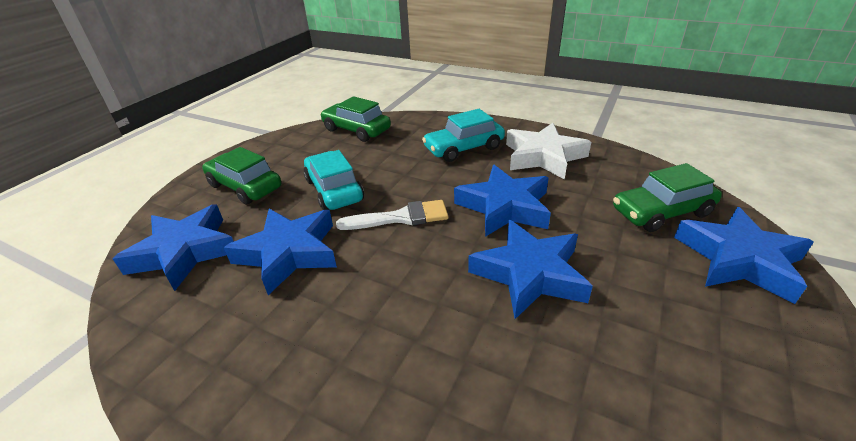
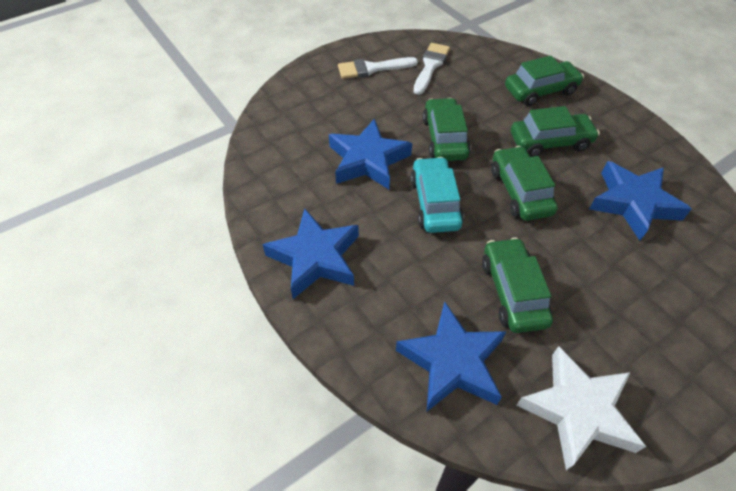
blue star: [113,204,234,291] [224,209,337,295] [454,165,551,237] [468,220,593,319] [674,207,814,304] = 5 -> [262,209,359,299] [329,118,412,189] [396,301,507,411] [589,161,691,241] = 4
green car: [202,147,281,205] [320,96,391,142] [613,163,722,232] = 3 -> [423,98,470,161] [482,237,553,333] [491,146,558,221] [505,56,584,106] [511,106,600,157] = 5
turquoise car: [303,150,364,210] [422,109,505,162] = 2 -> [410,157,464,233] = 1
white brush: [336,200,448,230] = 1 -> [338,57,418,79] [413,43,450,95] = 2

